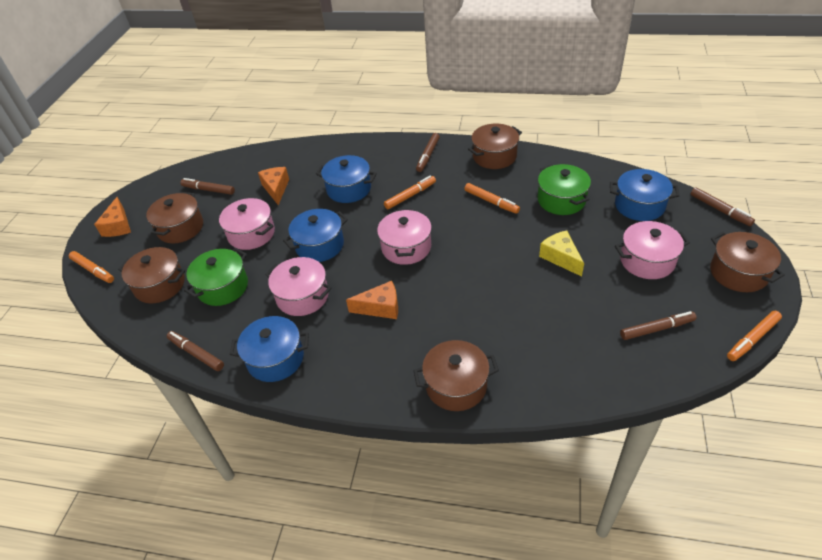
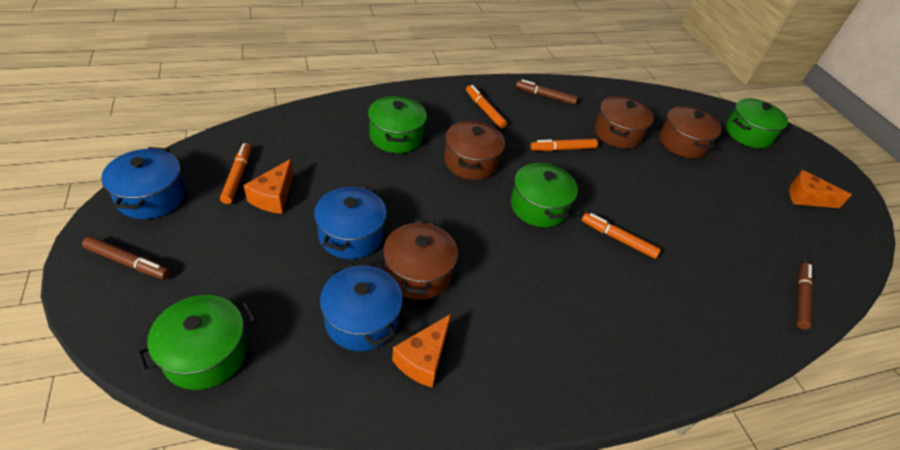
blue pot: [230,316,309,382] [283,209,348,262] [316,155,377,203] [610,169,680,221] = 4 -> [101,147,186,219] [314,185,387,259] [320,262,403,351] = 3
brown marker: [167,331,224,371] [180,178,235,195] [416,133,440,172] [620,311,697,340] [691,187,755,226] = 5 -> [82,236,170,279] [516,79,578,105] [796,263,813,330] = 3
brown pot: [118,247,185,304] [146,192,203,243] [413,340,499,411] [468,124,522,169] [710,232,785,292] = 5 -> [383,219,458,300] [444,120,505,180] [594,96,654,149] [659,105,722,158] = 4
green pot: [184,248,248,306] [538,164,591,215] = 2 -> [135,295,257,390] [368,95,427,153] [511,161,578,227] [726,98,788,148] = 4
pink pot: [219,198,275,250] [265,257,332,316] [377,209,432,265] [615,221,690,279] = 4 -> none = 0
yellow cheese: [539,230,584,277] = 1 -> none = 0

